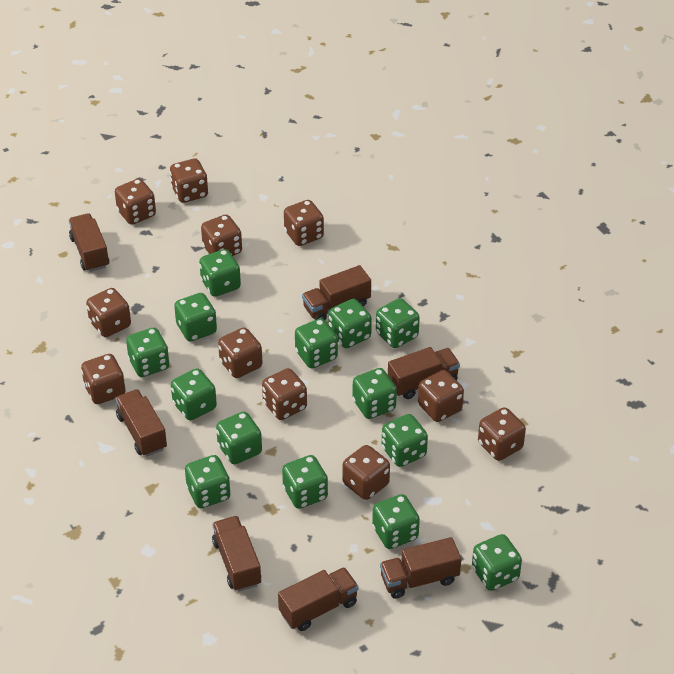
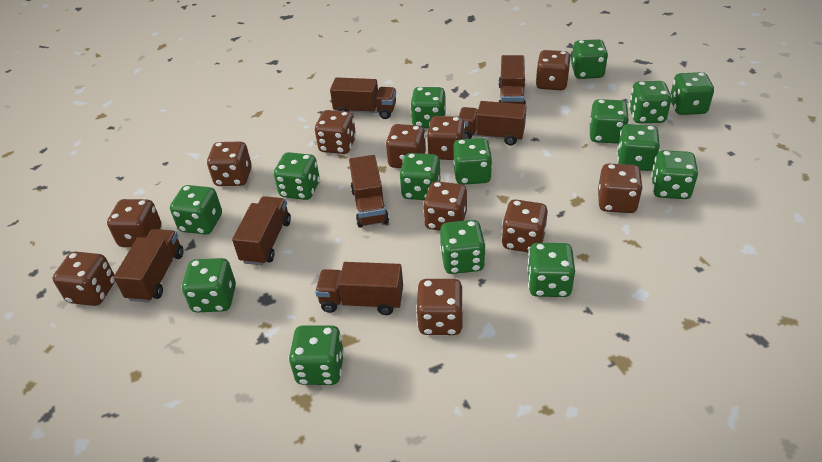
green dice: [126,328,170,377] [171,368,217,421] [174,293,217,341] [185,455,231,508] [199,249,241,297] [216,412,262,464] [282,455,328,509] [295,319,338,368] [328,299,372,348] [353,368,397,419] [372,494,420,549] [376,298,420,348] [382,414,428,467] [472,534,522,591] = 14 -> [170,185,222,235] [181,258,236,312] [274,152,320,200] [288,325,344,385] [399,153,440,200] [410,87,446,128] [440,220,486,274] [453,138,492,185] [527,243,575,297] [571,39,608,79] [590,99,629,144] [617,124,660,171] [629,81,672,124] [651,150,698,199] [671,72,714,115] = 15

